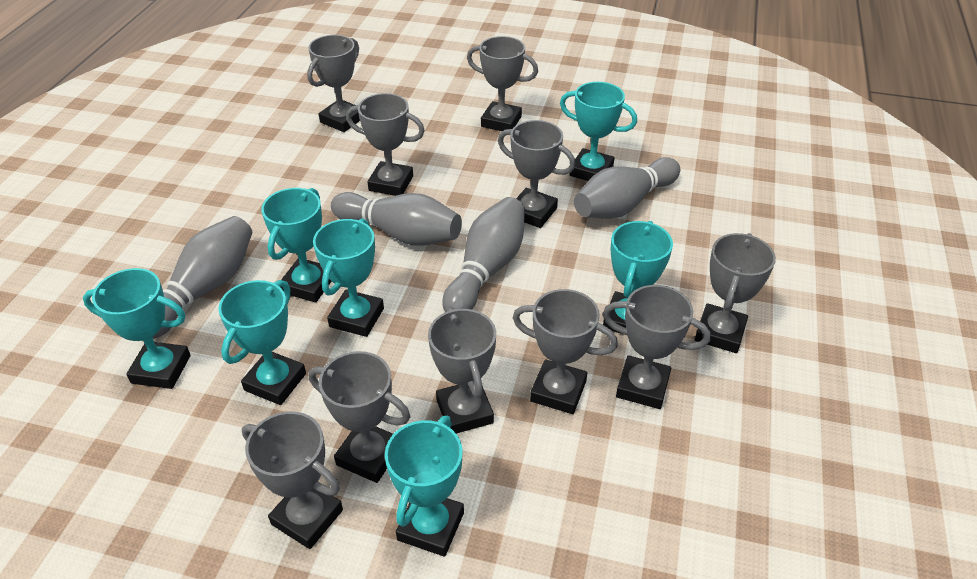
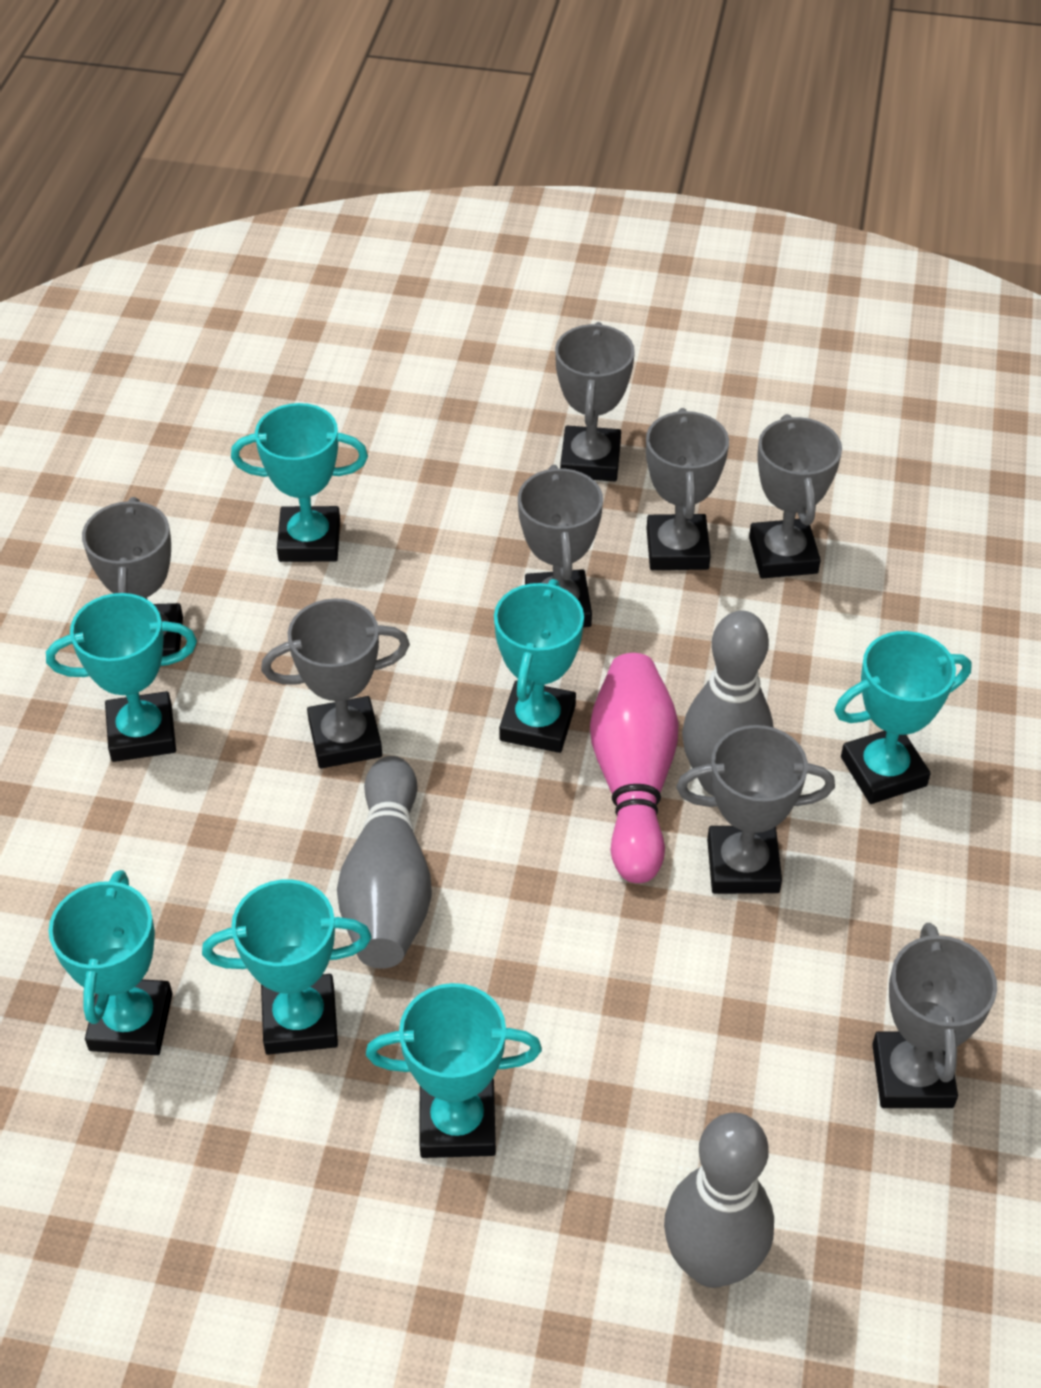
grey bowling pin: [153,216,252,339] [331,192,462,246] [442,197,525,311] [574,157,680,219] = 4 -> [337,756,432,969] [664,1112,774,1288] [682,610,774,796] = 3
grey trophy: [242,411,343,549] [307,35,360,132] [309,351,410,483] [346,93,425,196] [428,306,496,434] [467,36,538,131] [498,120,576,228] [513,289,618,414] [602,285,711,409] [695,233,776,353] = 10 -> [82,497,183,656] [261,598,410,769] [518,465,603,627] [555,322,635,481] [646,408,729,570] [676,725,835,894] [749,414,842,579] [872,923,997,1108] = 8
pink bowling pin: none = 0 -> [590,653,679,883] = 1

